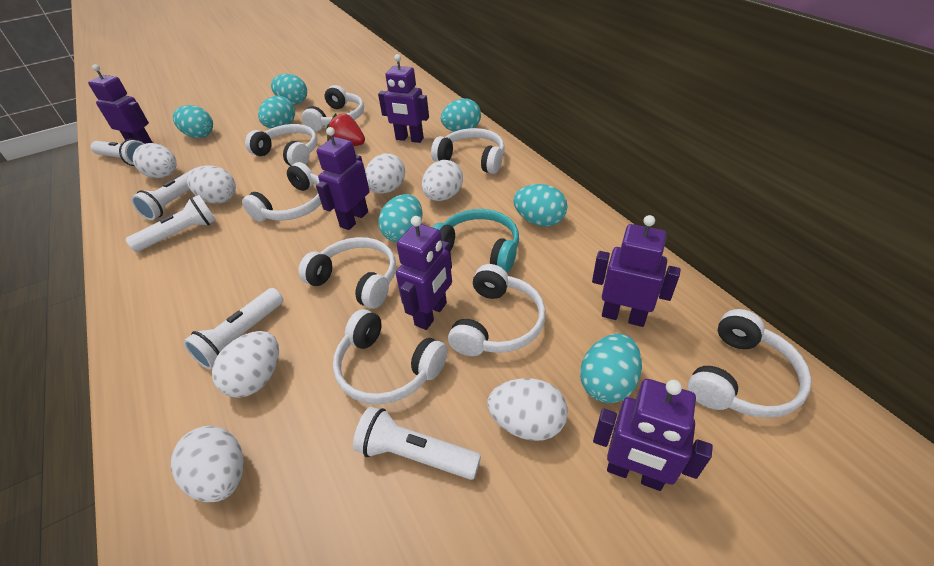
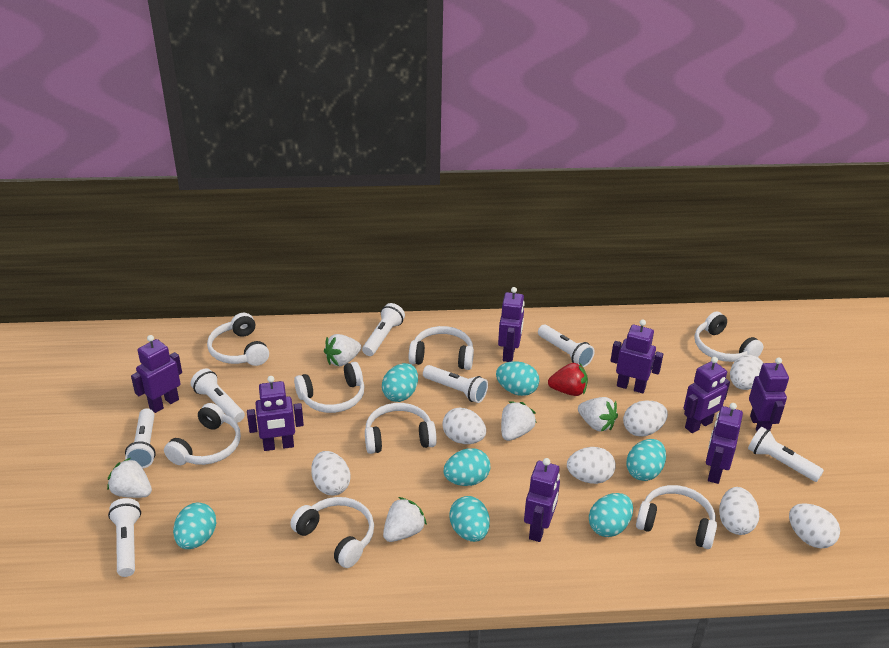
purple robot: [88,64,153,144] [316,127,370,230] [378,54,429,143] [396,216,452,330] [592,215,681,327] [593,379,713,491] = 6 -> [131,335,182,413] [247,376,304,451] [498,287,525,362] [524,458,560,542] [611,319,664,393] [684,357,730,433] [706,403,743,484] [749,357,789,431] = 8
turquoise headphones: [432,209,519,273] = 1 -> none = 0
white flashlight: [91,139,144,166] [126,195,216,252] [131,168,195,220] [183,288,283,370] [353,407,481,480] = 5 -> [108,498,141,577] [125,408,156,468] [191,368,245,423] [362,303,405,356] [423,365,488,403] [538,325,595,367] [748,427,824,482] = 7
white strawberry: none = 0 -> [107,458,152,498] [324,334,361,366] [383,497,427,542] [501,401,536,441] [578,397,618,432] = 5

